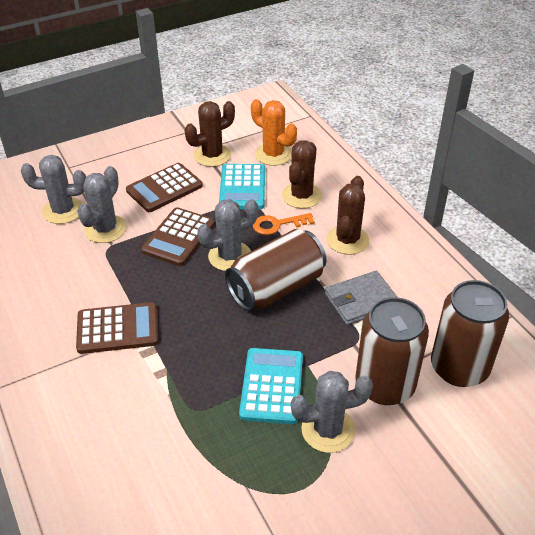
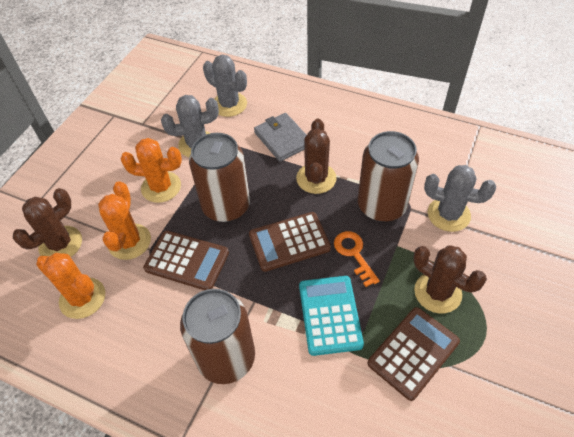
grey cactus: [21,155,86,224] [77,166,127,243] [197,199,258,271] [291,371,373,453] = 4 -> [161,95,219,157] [203,55,247,117] [424,165,496,232] = 3
orange cactus: [251,99,297,166] = 1 -> [36,253,105,319] [98,181,151,260] [121,138,182,203] = 3
turquoise calculator: [219,164,265,209] [239,348,303,424] = 2 -> [299,276,364,356] = 1

